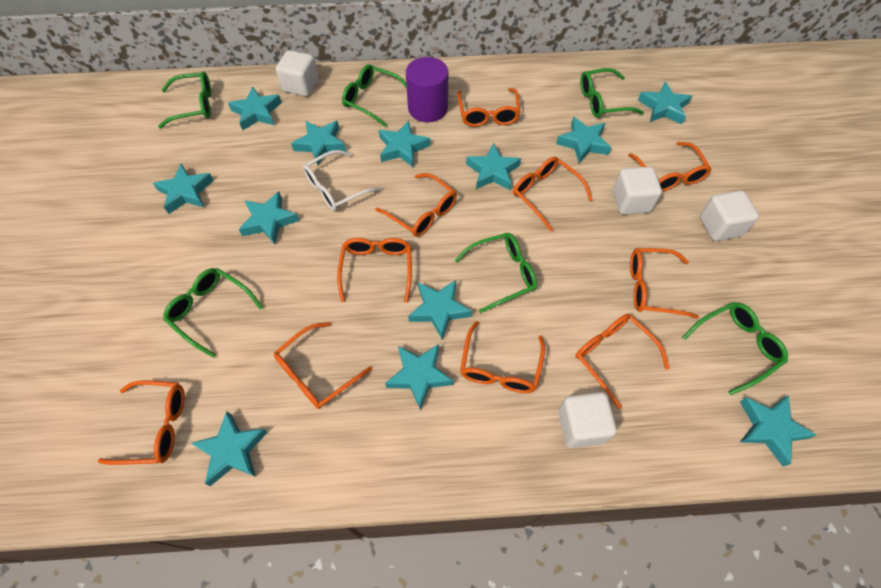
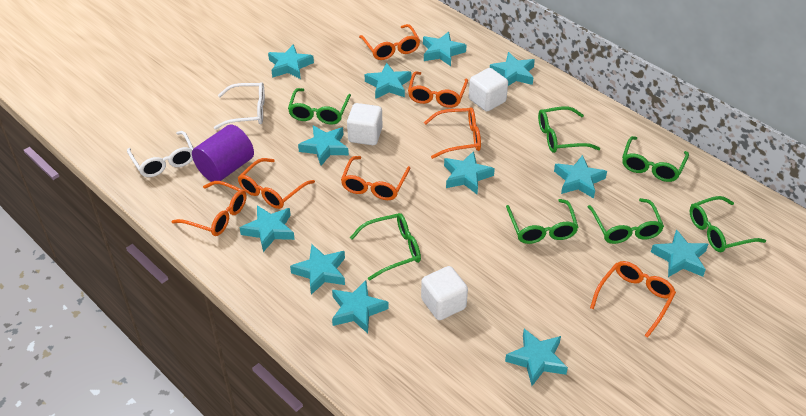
green glasses: [158,72,211,128] [163,268,263,358] [342,64,407,127] [454,233,537,313] [580,68,644,118] [682,302,788,395] = 6 -> [288,88,351,124] [350,213,421,281] [506,199,578,244] [538,106,600,153] [588,198,664,244] [622,136,689,182] [690,196,766,252] = 7
orange glasses: [98,380,185,465] [274,322,372,409] [337,238,412,303] [375,173,457,237] [457,88,521,127] [460,321,545,393] [513,157,593,232] [575,314,670,409] [628,142,712,192] [630,248,699,319] = 10 -> [172,181,246,236] [238,158,315,209] [341,156,410,200] [359,24,420,60] [408,71,468,108] [424,107,481,159] [590,261,676,338] = 7
white cube: [276,50,319,96] [558,392,617,448] [613,167,662,214] [700,190,759,241] = 4 -> [347,103,382,145] [421,266,468,320] [469,68,508,112] = 3
white glasses: [303,150,382,211] = 1 -> [127,131,194,177] [214,82,265,130] = 2

